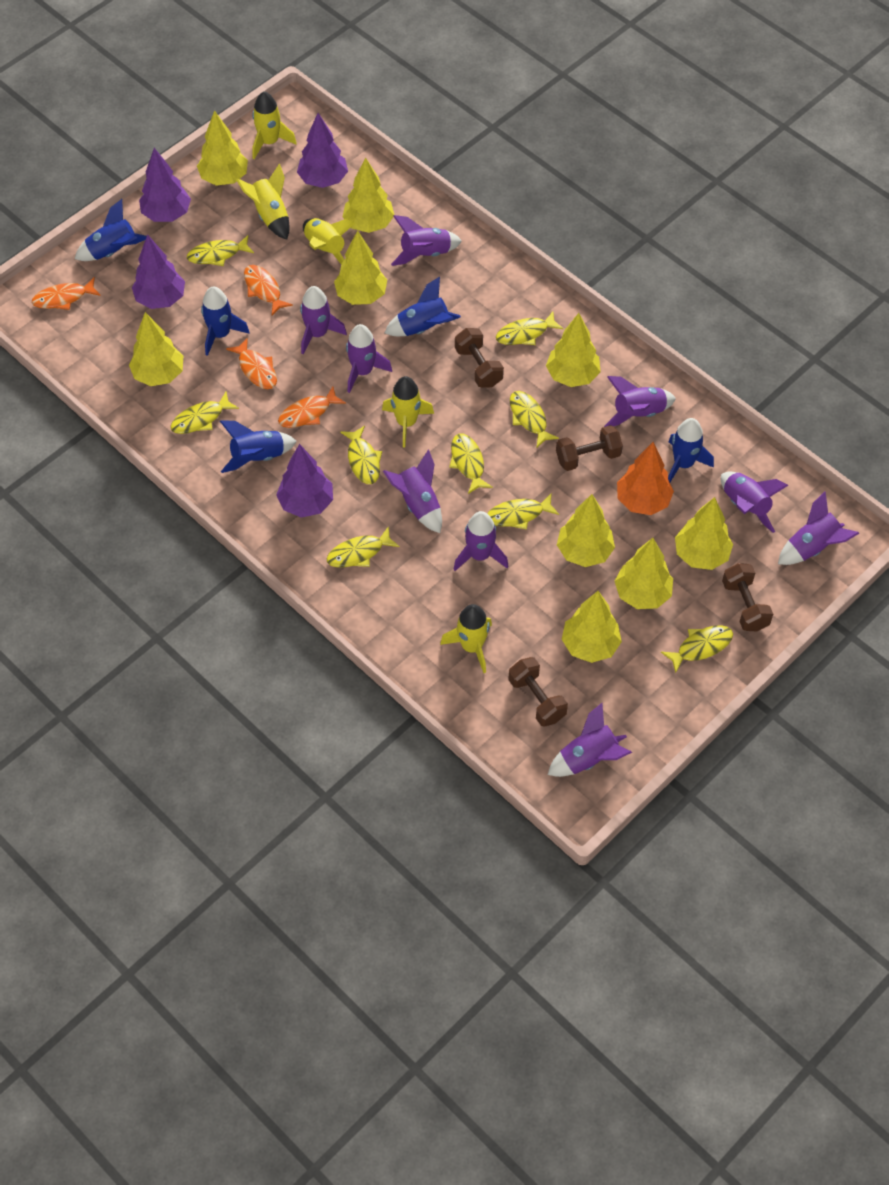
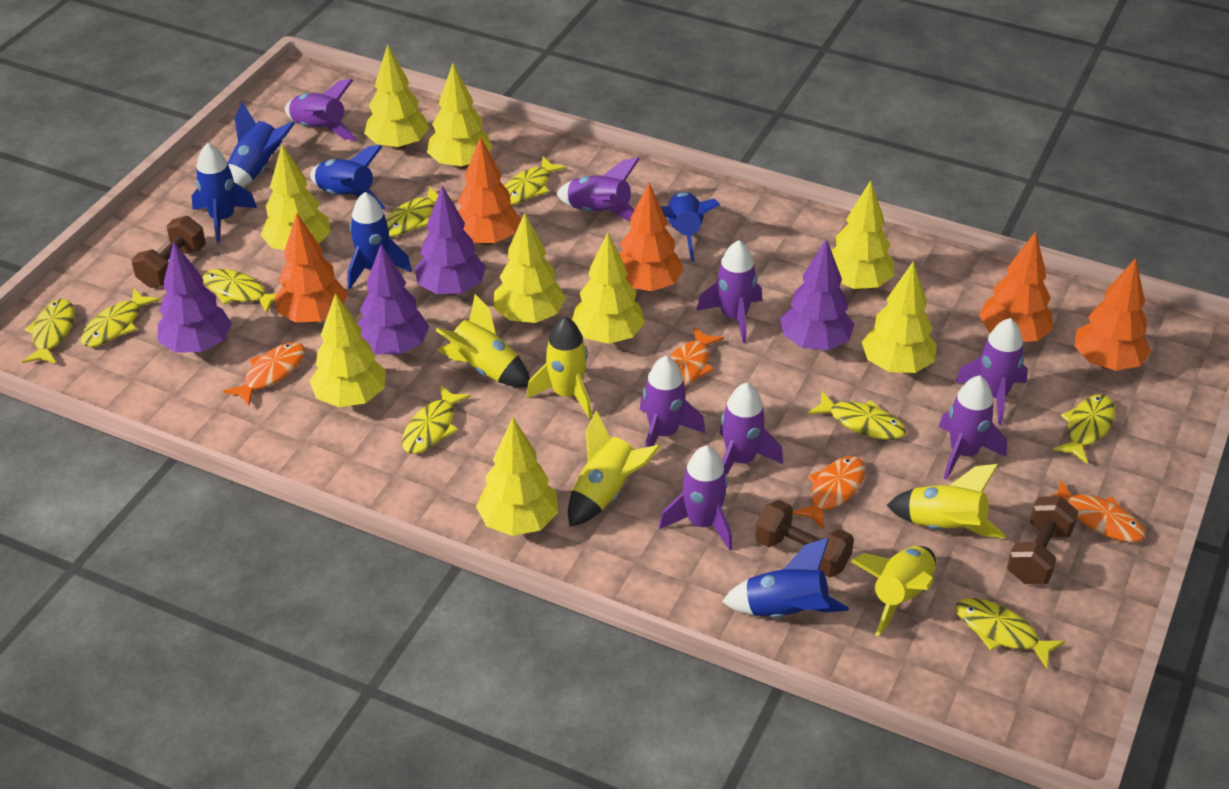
blue rocket: [75,199,147,261] [201,287,250,356] [220,420,297,473] [385,277,461,336] [668,418,714,482] = 5 -> [192,143,257,242] [228,102,295,188] [310,145,386,210] [347,192,412,289] [660,192,720,262] [722,538,849,618] = 6
brown dumbbell: [455,328,504,387] [508,657,568,727] [556,425,623,471] [722,563,773,631] = 4 -> [131,216,206,288] [755,500,854,578] [1007,496,1078,584] = 3
orange tree: [617,442,674,515] = 1 -> [275,213,348,323] [458,137,521,245] [619,182,684,292] [979,231,1053,342] [1074,258,1151,371] = 5
purple rocket: [300,286,347,354] [346,324,392,393] [383,449,442,533] [391,215,462,266] [453,511,509,571] [548,703,632,777] [604,376,676,427] [721,472,789,533] [778,492,859,565] = 9 -> [285,79,357,141] [557,158,639,221] [640,356,706,447] [659,445,733,551] [696,240,762,343] [719,382,783,475] [939,375,1007,480] [955,318,1028,425] = 8

